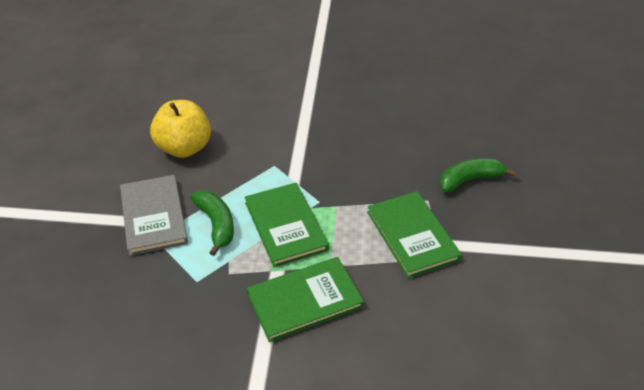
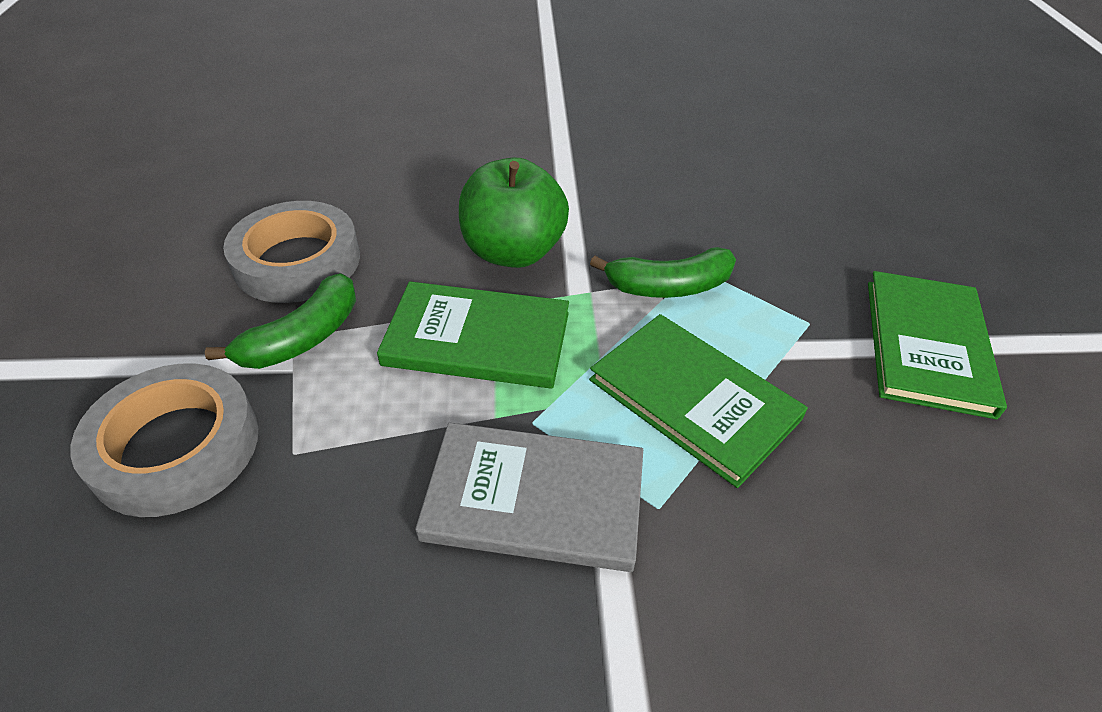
green apple: none = 0 -> [459,158,569,268] = 1
grey tape: none = 0 -> [71,363,258,517] [223,201,360,303] = 2
yellow apple: [150,100,211,158] = 1 -> none = 0

